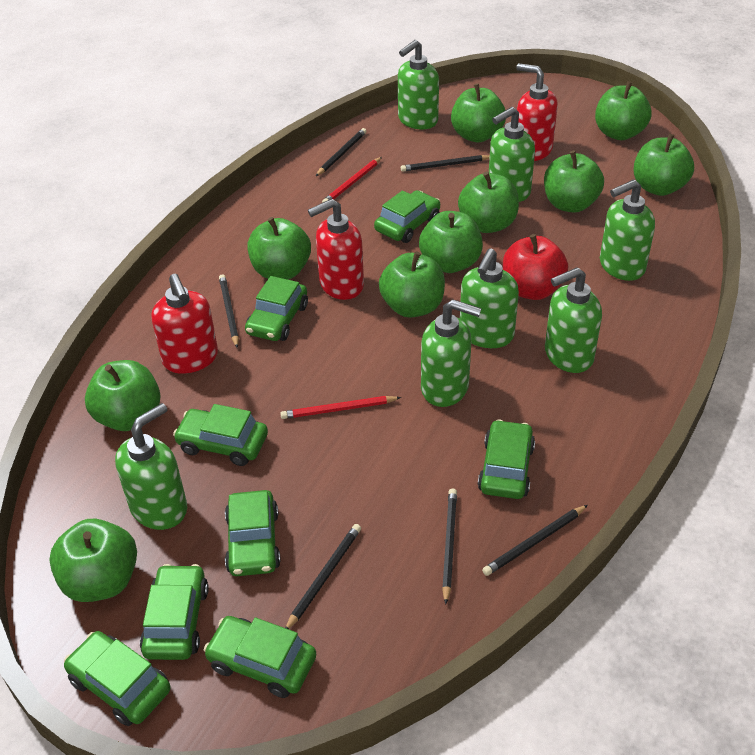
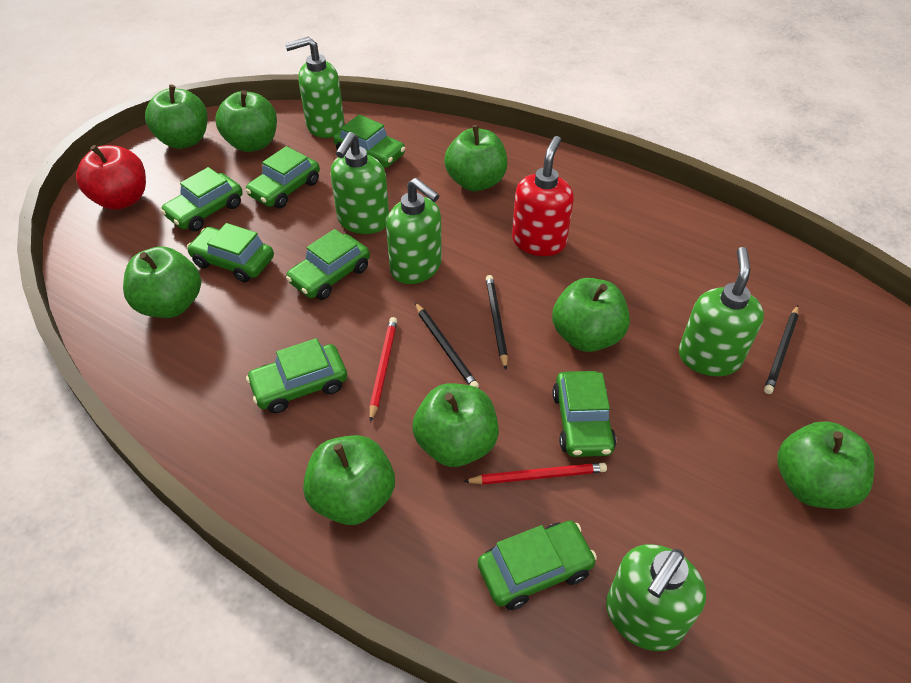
black pencil: [219,274,239,348] [285,524,361,629] [316,128,366,176] [401,155,490,172] [442,488,457,605] [482,505,588,576] = 6 -> [415,302,479,388] [486,275,508,370] [764,305,799,394] = 3
green apple: [49,519,137,602] [85,360,161,431] [247,217,311,280] [379,251,445,318] [419,211,483,273] [451,84,506,142] [458,171,519,233] [544,150,604,213] [595,81,652,140] [634,134,694,196] = 10 -> [123,246,201,318] [145,85,208,149] [215,90,277,152] [303,435,395,525] [412,383,499,467] [444,125,507,191] [552,278,630,352] [777,421,874,509] = 8
green soap dispenser: [115,403,187,530] [398,40,439,130] [421,300,482,407] [460,249,519,348] [489,107,535,202] [545,267,602,373] [600,179,655,281] = 7 -> [285,37,344,138] [330,132,389,234] [386,178,442,284] [606,544,706,651] [679,247,764,376] = 5
red soap dispenser: [151,274,218,374] [308,199,364,300] [516,63,558,161] = 3 -> [512,136,574,256] = 1

